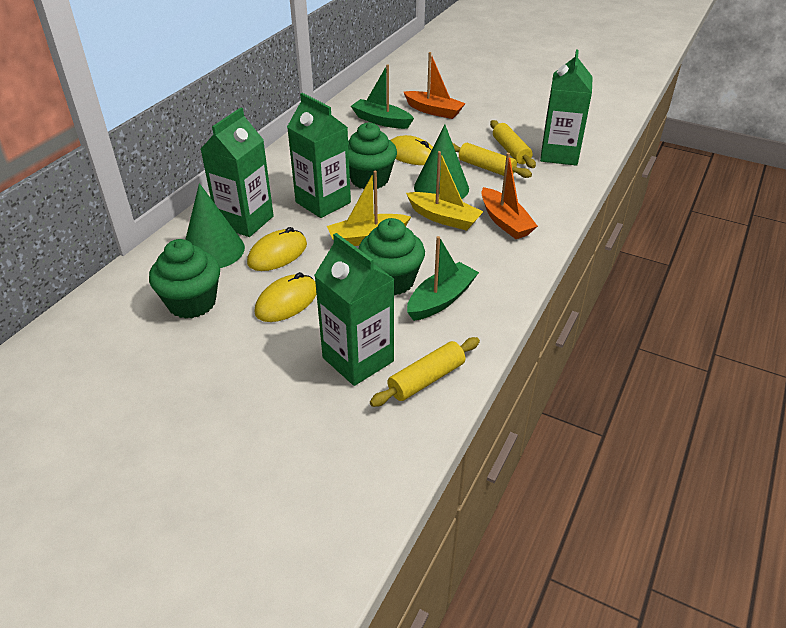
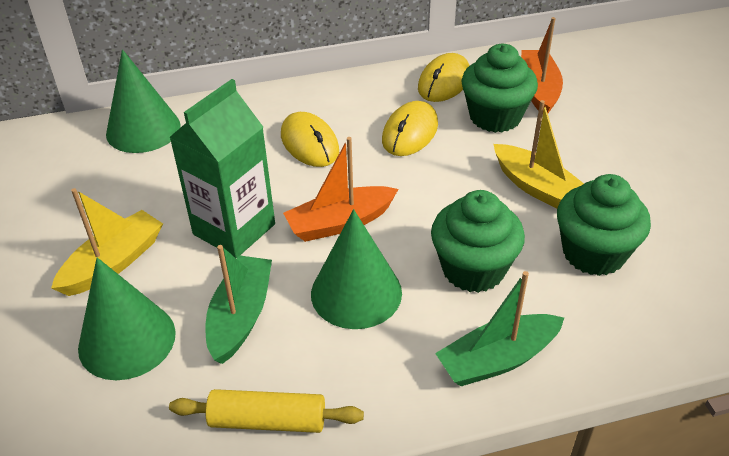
green carton: [201,107,274,237] [287,93,351,218] [314,233,394,386] [540,50,592,166] = 4 -> [169,79,275,258] = 1
green cone: [185,183,245,268] [414,125,469,199] = 2 -> [78,257,176,380] [106,49,181,153] [311,209,402,329] = 3
yellow rolling pin: [370,337,480,407] [452,143,532,178] [490,120,536,168] = 3 -> [169,389,364,433] = 1

